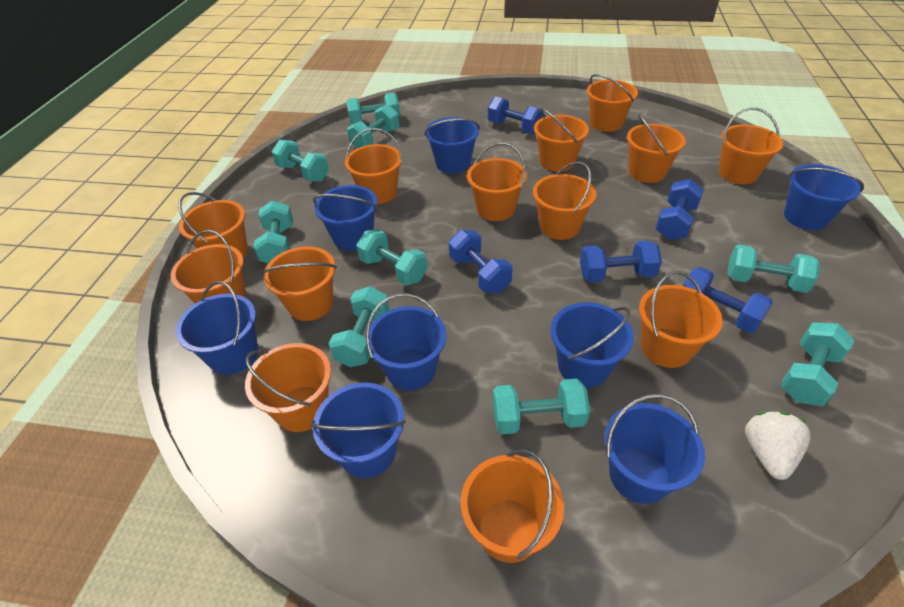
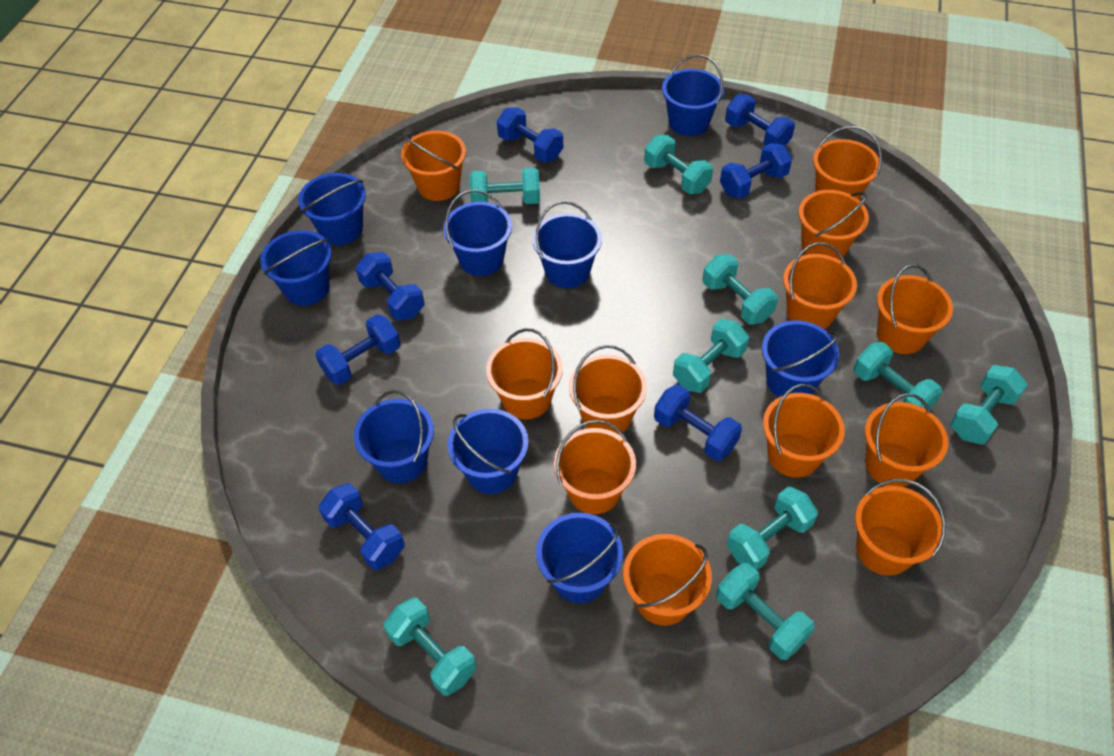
blue bucket: [176,281,258,375] [310,382,406,478] [313,185,378,251] [366,293,446,391] [424,117,480,174] [550,303,634,388] [604,394,705,504] [784,164,864,230] = 8 -> [260,230,331,306] [298,173,366,245] [354,390,434,483] [443,190,512,276] [448,409,529,494] [532,201,602,288] [536,513,623,603] [662,55,724,136] [762,320,839,397] = 9
blue dumbbell: [449,230,513,293] [488,96,543,134] [580,241,662,283] [656,179,704,240] [683,267,773,333] = 5 -> [316,314,401,385] [319,483,405,570] [356,252,425,321] [497,107,563,162] [654,384,742,461] [720,143,792,199] [725,94,795,146] = 7
orange bucket: [171,230,247,303] [178,192,248,258] [245,343,331,432] [261,246,337,321] [345,128,402,204] [461,449,564,563] [467,142,527,221] [533,162,597,240] [534,108,589,172] [587,74,638,132] [627,114,686,183] [639,271,723,368] [719,108,783,184] = 13 -> [401,131,466,201] [486,328,563,419] [554,420,636,514] [569,345,647,435] [623,534,712,626] [763,384,845,478] [783,242,857,329] [798,190,869,260] [813,126,882,200] [855,479,946,576] [865,393,948,487] [877,264,953,354] = 12
white strawberry: [745,412,811,480] = 1 -> none = 0

